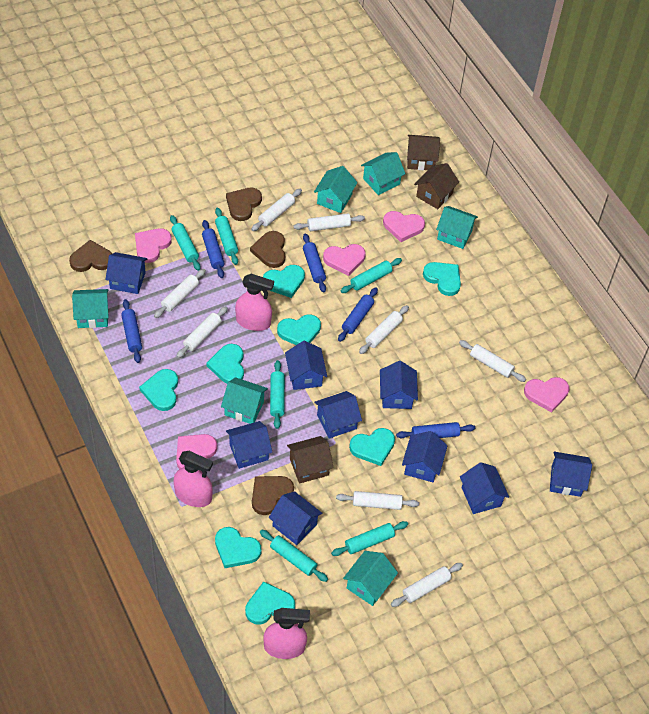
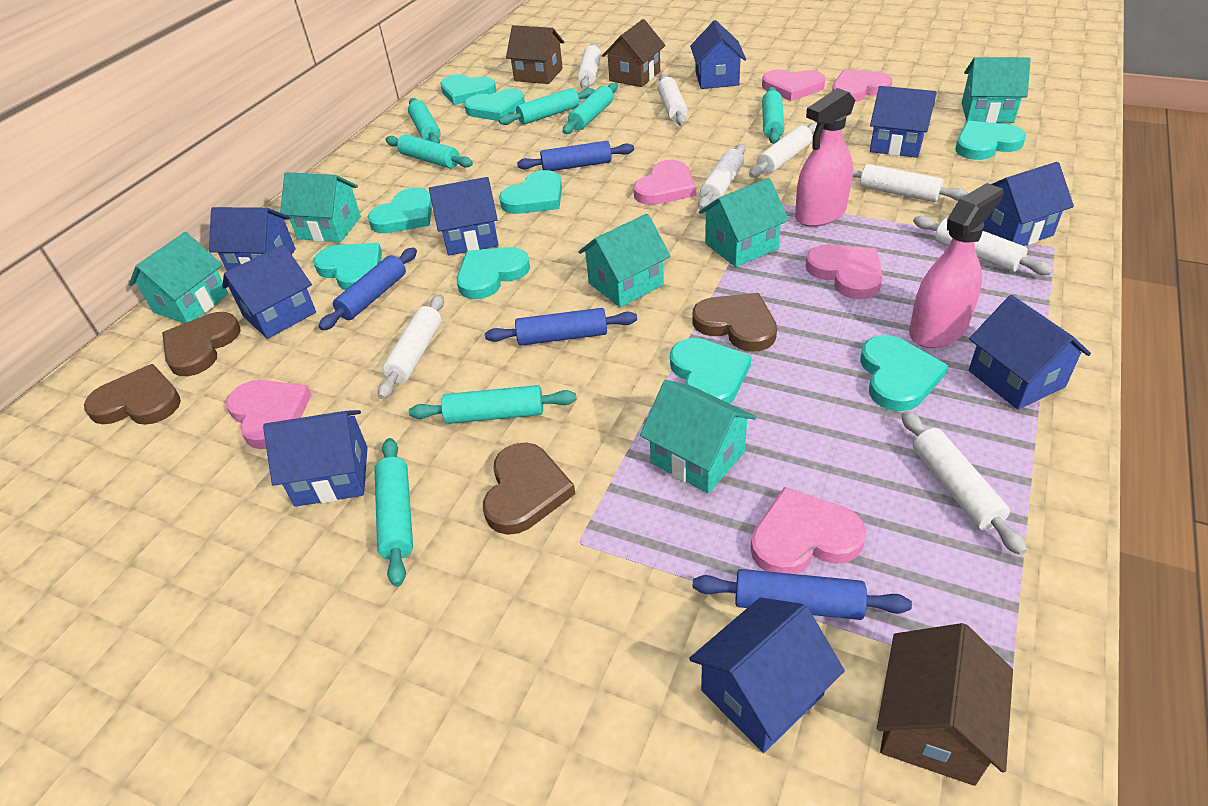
blue rolling pin: [121,299,142,363] [202,220,225,278] [303,233,326,293] [338,287,378,342] [396,422,475,438] = 5 -> [319,248,417,330] [485,308,637,345] [517,141,634,171] [692,569,912,620] = 4
pink heart: [135,228,172,263] [176,434,217,469] [323,244,366,276] [383,211,425,242] [524,377,569,413] = 5 -> [226,380,312,449] [633,160,696,205] [751,487,866,574] [762,69,825,101] [805,244,883,299] [832,70,892,102] = 6
pink spray bottle: [174,451,213,507] [235,274,274,331] [263,608,310,659] = 3 -> [795,88,855,227] [909,183,1004,348] = 2
turquoise heart: [139,369,178,411] [207,344,244,384] [215,527,261,568] [245,581,295,624] [263,265,305,298] [277,315,321,345] [349,428,395,466] [423,262,461,296] = 8 -> [314,243,382,290] [368,187,432,233] [440,74,496,105] [457,247,530,299] [464,89,525,121] [499,170,562,214] [670,338,752,404] [860,335,948,411] [955,121,1026,160] = 9
turquoise rolling pin: [170,215,201,271] [215,208,238,265] [260,530,328,582] [270,360,285,429] [331,521,408,556] [341,258,402,293] = 6 -> [375,438,413,587] [385,134,473,169] [408,98,440,144] [409,385,576,424] [499,88,595,125] [563,83,618,134] [762,87,784,144] = 7

